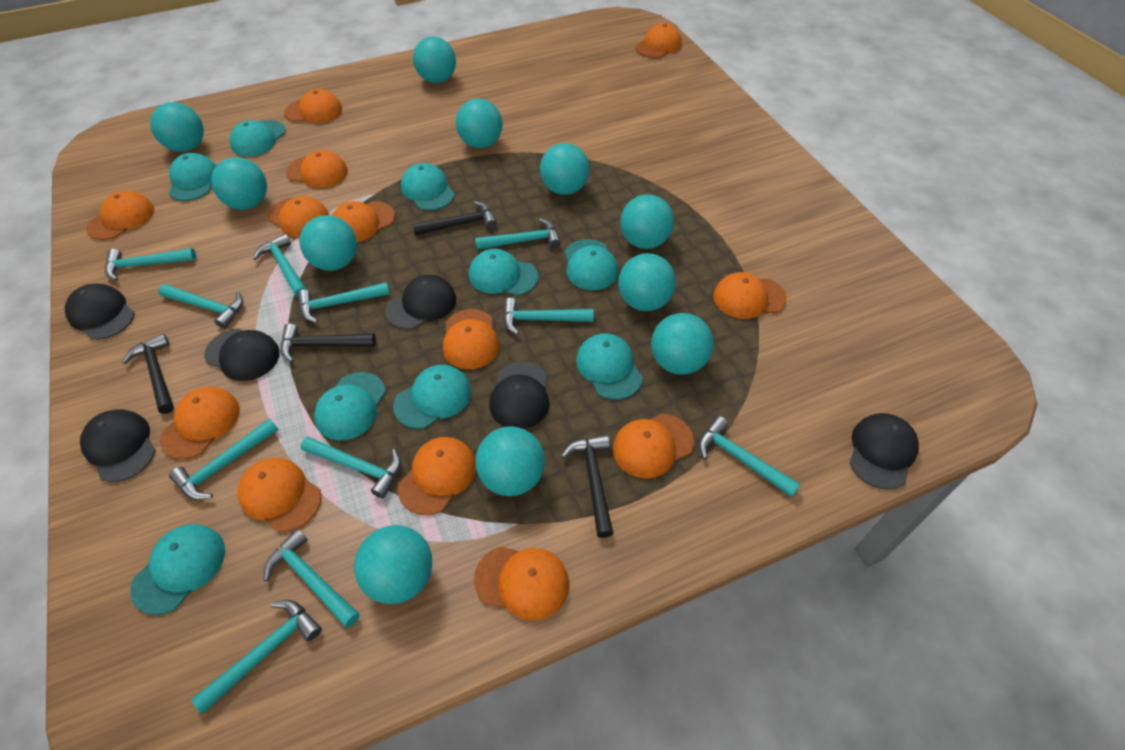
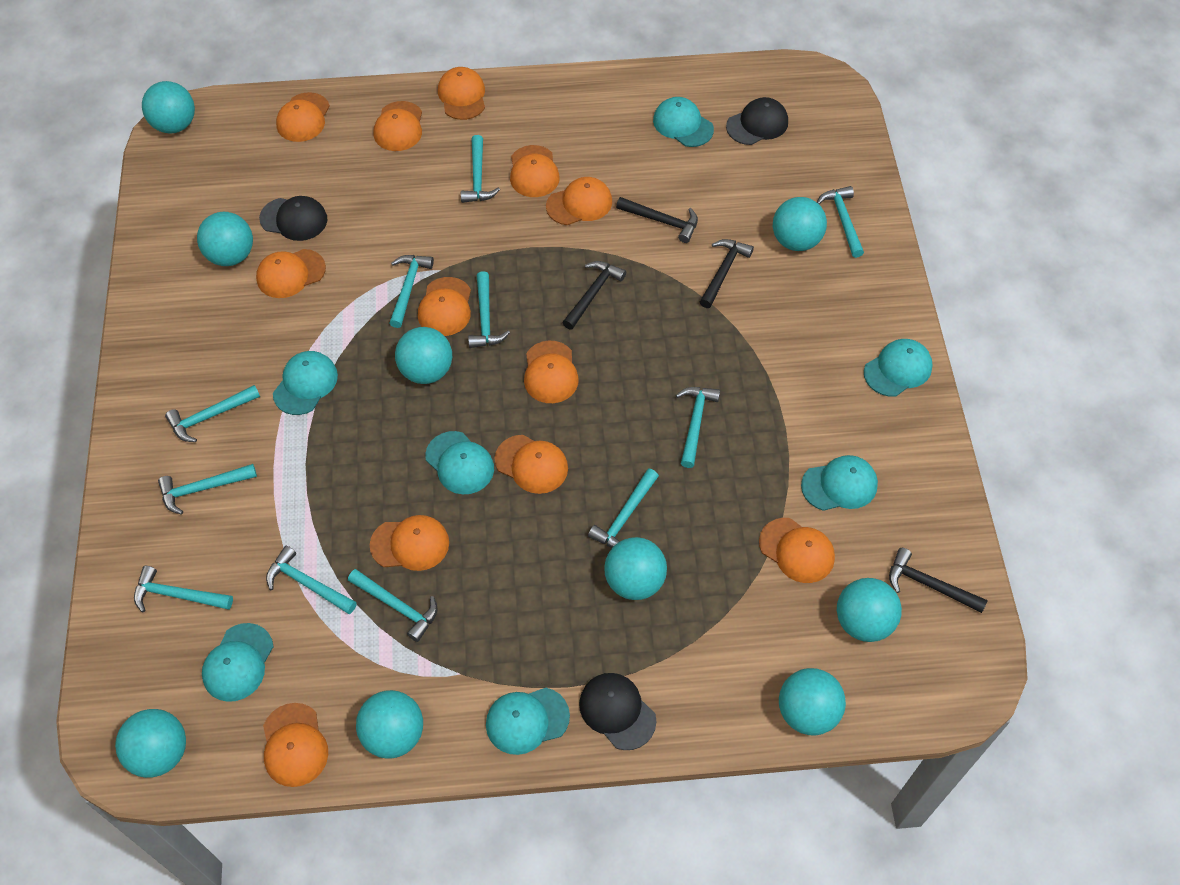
black cap: [65,283,135,340] [80,409,156,482] [204,328,280,381] [385,275,456,329] [489,362,549,429] [850,413,919,490] = 6 -> [259,196,327,241] [579,673,656,750] [726,97,788,145] = 3
orange cap: [86,191,154,240] [160,387,240,459] [237,458,322,532] [267,196,329,237] [284,89,342,123] [286,150,348,188] [332,201,395,242] [398,437,476,515] [443,309,499,369] [474,546,569,621] [613,414,694,478] [636,23,682,58] [713,272,787,319] = 13 -> [256,249,326,298] [263,703,328,787] [276,92,330,142] [370,515,449,571] [374,101,422,151] [418,277,471,336] [438,67,485,120] [495,435,568,494] [510,145,560,197] [524,341,579,403] [546,177,612,225] [759,518,835,583] = 12
turquoise ball: [150,102,204,152] [211,157,267,210] [299,215,357,271] [354,525,432,604] [413,37,456,83] [456,99,502,148] [476,426,545,496] [540,143,590,195] [618,253,676,311] [621,194,674,249] [651,313,714,375] = 11 -> [115,709,186,778] [142,81,195,134] [197,212,253,266] [356,690,423,759] [395,327,452,384] [604,537,667,600] [773,197,827,251] [779,668,846,736] [837,578,902,642] = 9
turquoise cap: [130,524,225,615] [169,153,216,201] [230,120,286,156] [314,372,386,440] [393,365,471,429] [401,163,455,210] [469,249,538,296] [564,239,618,290] [576,333,643,400] = 9 -> [202,623,273,702] [273,351,338,415] [425,431,494,494] [486,688,570,755] [653,97,714,147] [801,455,878,511] [864,339,933,397] = 7

